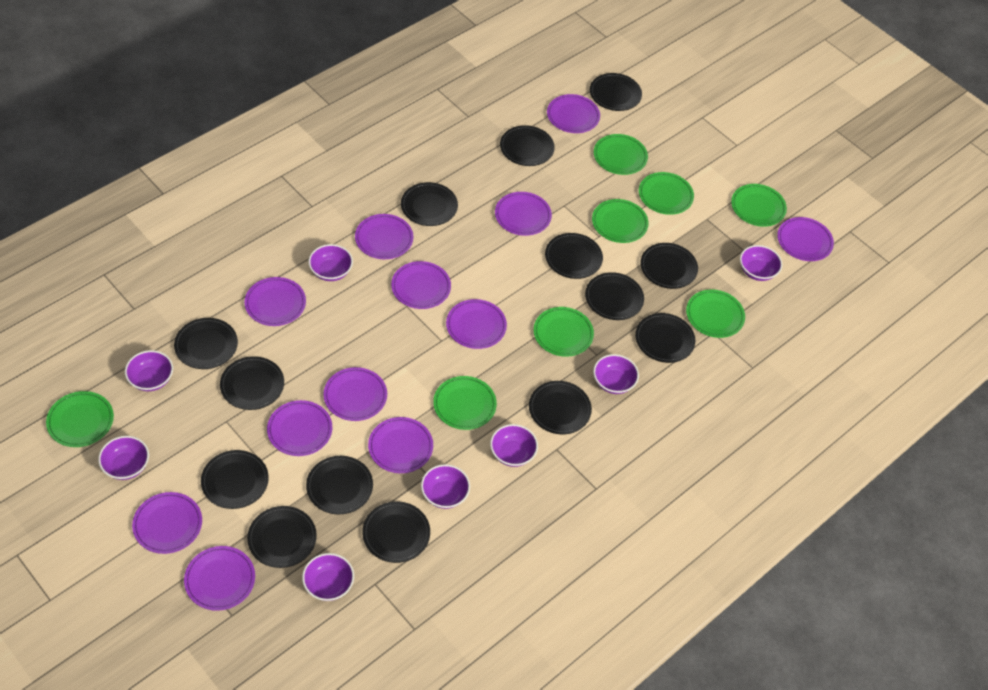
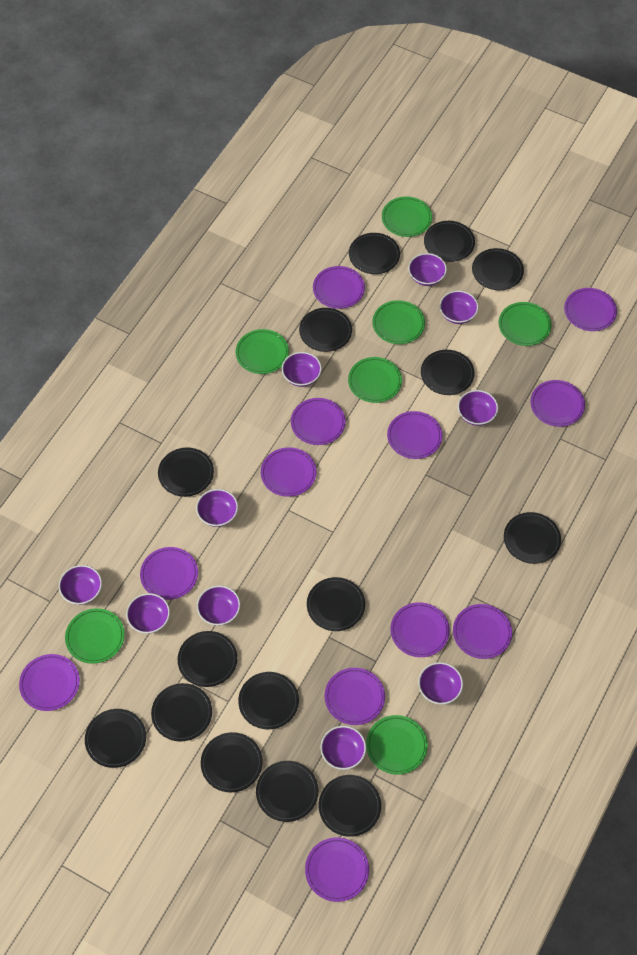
black plate: [174,318,238,369] [201,450,269,509] [220,356,284,410] [247,506,317,568] [306,456,373,515] [362,501,430,563] [401,182,458,226] [500,125,555,166] [529,381,592,434] [545,233,603,279] [585,272,644,320] [590,73,642,111] [635,313,695,363] [640,243,698,289] = 14 -> [85,709,146,768] [151,683,212,741] [158,448,214,497] [178,631,237,687] [201,732,263,793] [238,672,299,729] [256,761,318,822] [299,308,352,352] [307,577,365,631] [319,775,381,837] [349,233,400,274] [421,350,475,395] [424,221,475,262] [472,248,524,290] [504,512,561,564] = 15
green plate: [46,391,114,447] [433,376,497,430] [533,307,594,357] [592,199,649,243] [594,134,648,175] [639,172,694,215] [686,289,745,338] [731,184,787,227] = 8 -> [65,608,125,664] [236,329,289,374] [348,357,402,403] [366,715,428,775] [372,300,425,344] [382,197,432,237] [499,302,552,346] = 7
purple bowl: [98,436,149,480] [125,350,173,391] [302,553,354,601] [309,244,353,281] [421,464,470,509] [490,424,538,467] [593,354,639,394] [740,245,782,281] = 8 -> [59,565,102,605] [126,593,170,634] [196,489,238,527] [197,585,240,626] [282,352,322,387] [320,726,366,770] [408,253,447,286] [418,662,463,705] [439,290,479,324] [458,390,498,426] = 10

